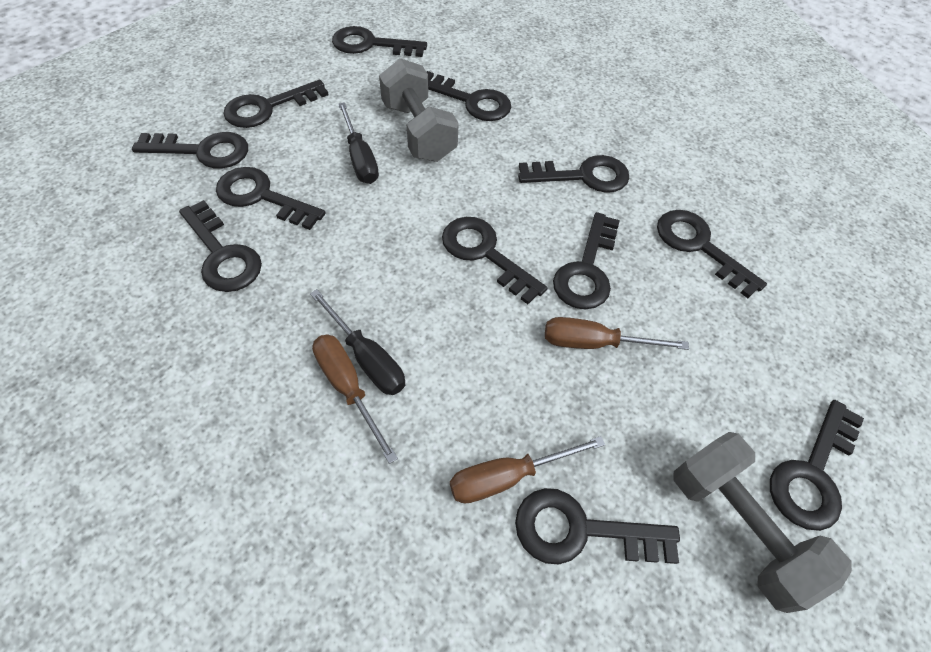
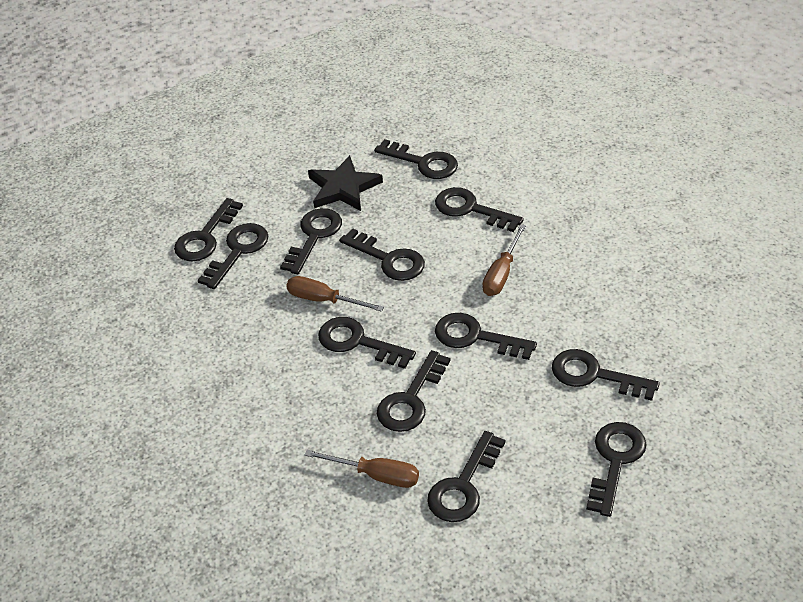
black screwdriver: [310,289,405,395] [338,102,379,184] = 2 -> none = 0
black star: none = 0 -> [308,155,383,211] = 1
grey dumbbell: [379,58,459,162] [673,432,852,613] = 2 -> none = 0

